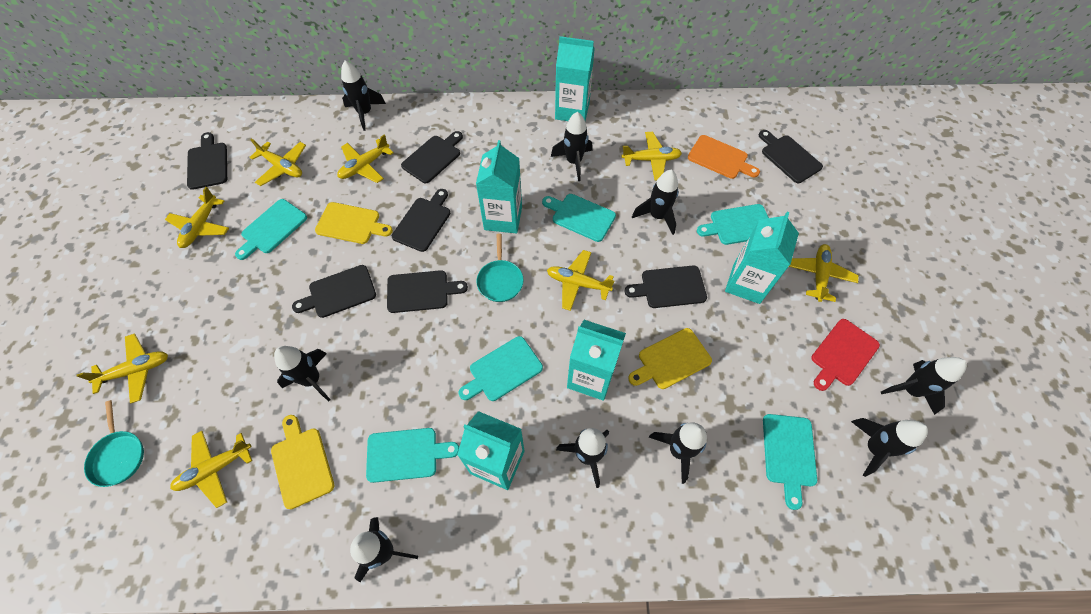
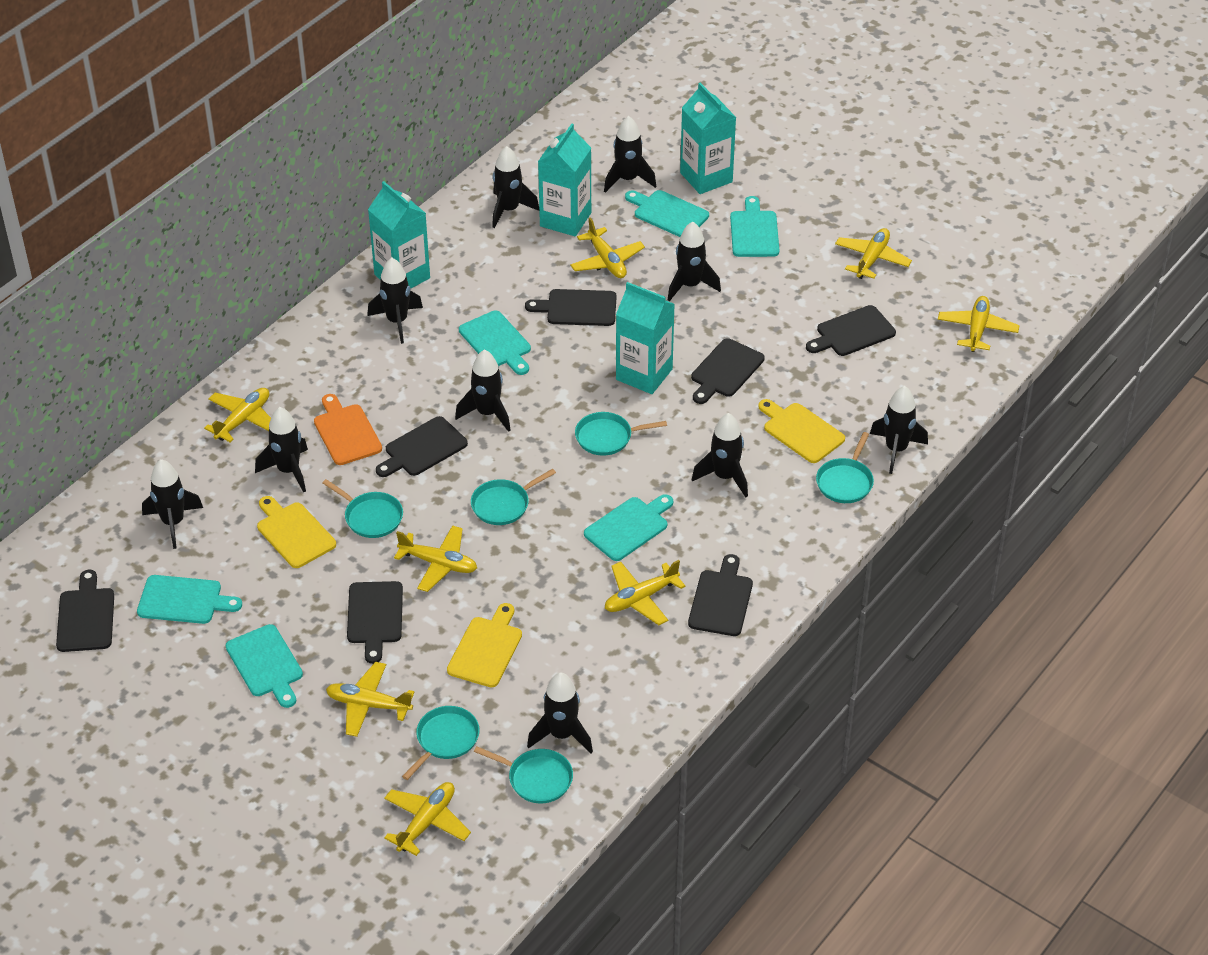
black rocket: [274,346,331,402] [341,60,386,131] [350,517,418,582] [551,112,593,181] [556,428,609,488] [632,170,679,235] [649,422,707,484] [851,418,928,477] [881,357,967,415] = 9 -> [142,459,203,549] [255,407,308,492] [367,258,423,344] [455,349,511,432] [492,146,539,228] [527,672,593,754] [604,116,656,193] [668,221,721,301] [692,413,748,497] [870,386,928,474] = 10
red cutting board: [812,319,880,391] = 1 -> none = 0
turquoise carton: [457,411,525,490] [476,140,522,234] [555,36,595,121] [567,320,626,401] [725,212,799,304] = 5 -> [368,181,430,289] [538,124,591,236] [616,282,675,394] [680,82,736,194] = 4
turquoise pan: [84,400,144,487] [476,234,524,302] = 2 -> [322,479,403,538] [402,706,479,780] [471,469,556,525] [474,746,573,803] [575,412,667,456] [816,432,874,503] = 6

